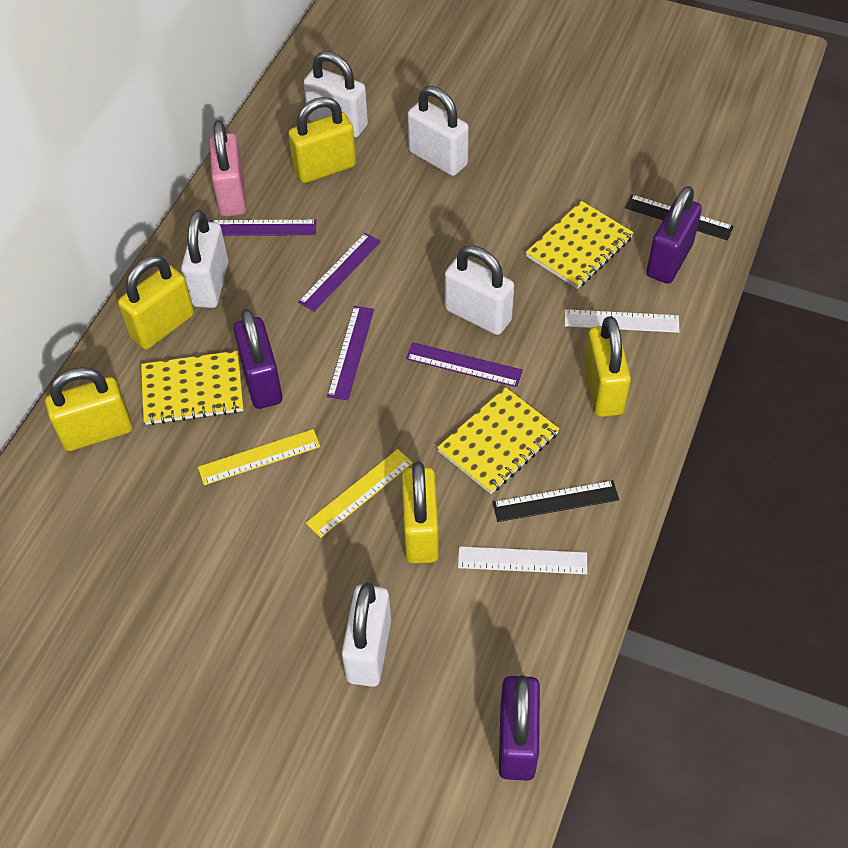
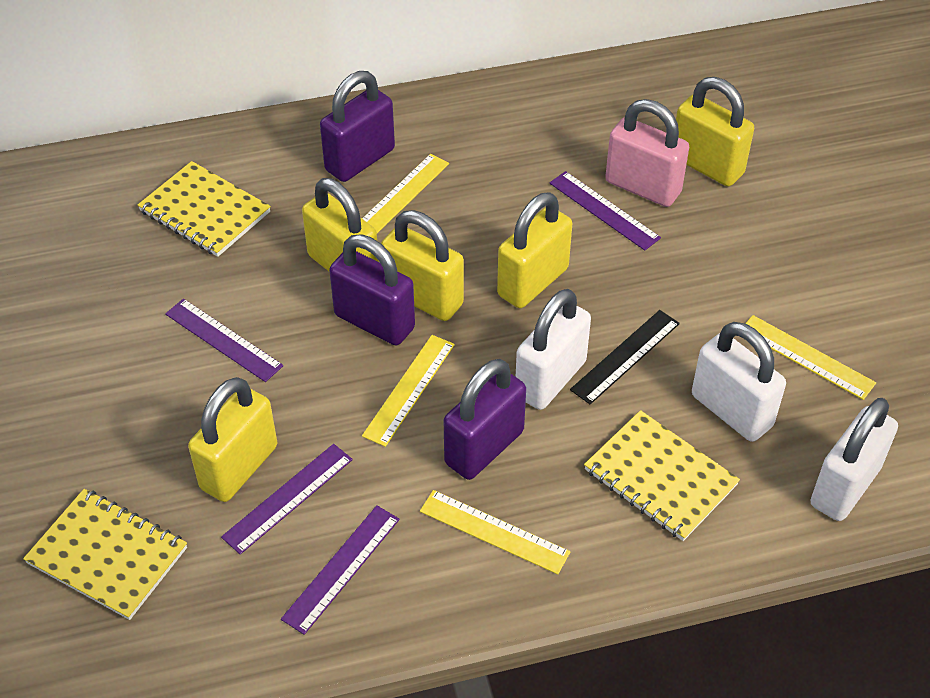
black ruler: [492,480,619,522] [625,194,734,240] = 2 -> [570,310,680,404] = 1
white padlock: [181,210,228,308] [304,51,368,138] [342,583,391,687] [408,86,469,176] [445,246,514,335] = 5 -> [516,289,591,410] [692,322,786,442] [810,398,898,521] = 3
white ruler: [458,546,587,574] [565,309,680,333] = 2 -> none = 0
yellow ruler: [198,429,321,485] [306,449,413,538] = 2 -> [362,154,449,233] [362,335,455,447] [420,490,571,574] [745,315,876,400] = 4

